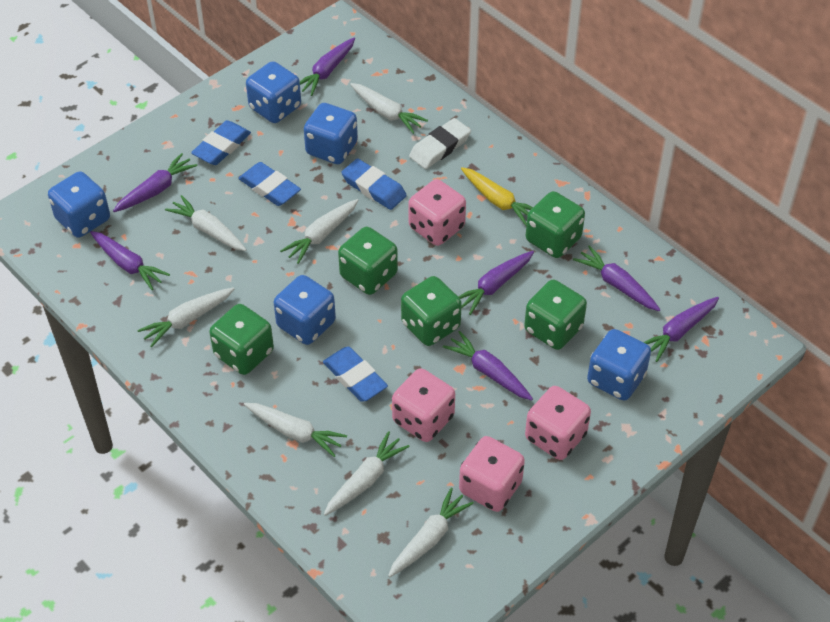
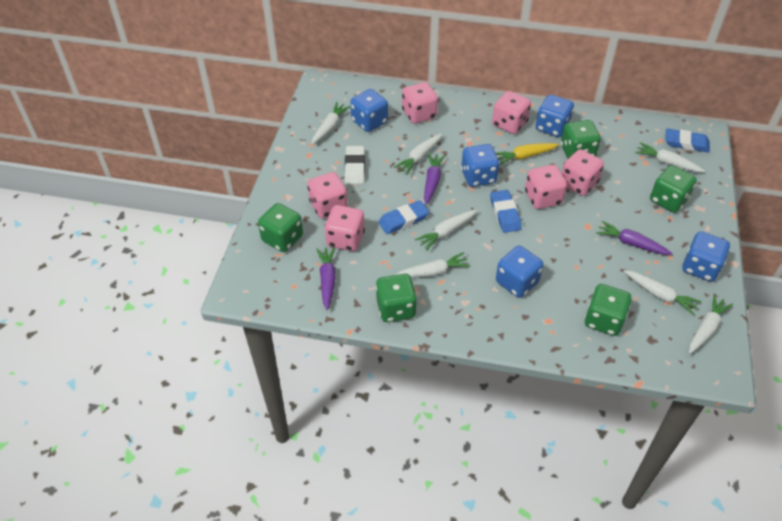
blue eraser: [191,120,251,165] [238,162,301,206] [323,347,388,402] [341,158,407,210] = 4 -> [378,200,429,234] [490,190,522,233] [665,128,710,153] = 3
pink dice: [392,368,455,442] [409,179,466,246] [459,436,525,512] [525,386,591,460] = 4 -> [307,172,348,218] [325,205,365,251] [402,82,438,124] [492,91,531,134] [525,165,567,209] [562,149,604,196] = 6
purple carrot: [90,231,170,290] [113,153,197,212] [300,38,355,96] [443,331,533,400] [458,251,534,315] [573,245,660,311] [643,297,719,362] = 7 -> [316,247,336,310] [424,153,445,204] [596,221,672,255] = 3

